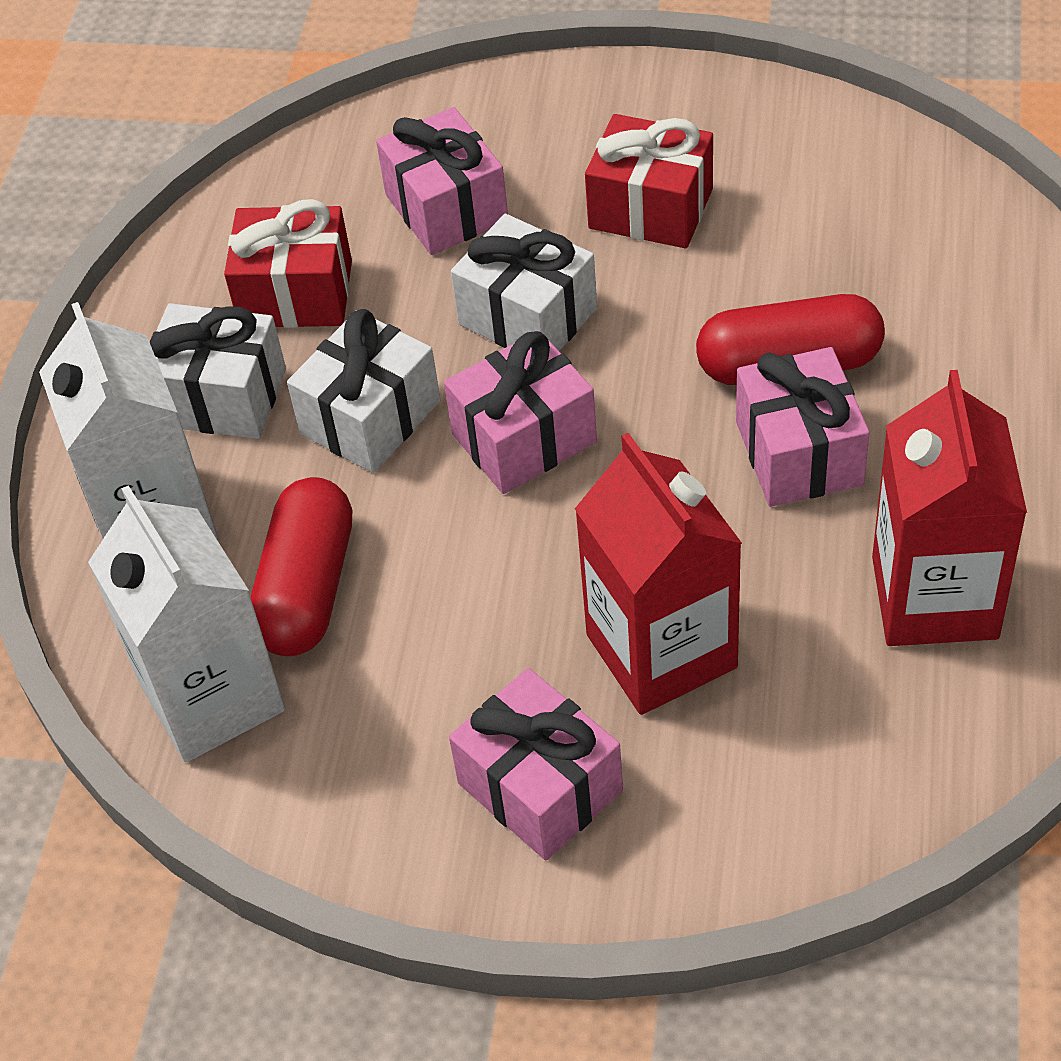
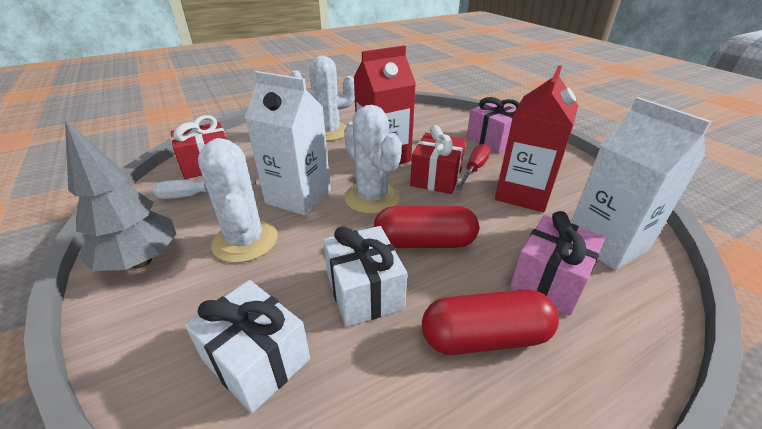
grey tree: none = 0 -> [65,120,177,271] = 1
pink gift: [376,107,508,255] [444,330,597,494] [449,668,623,860] [736,347,870,507] = 4 -> [467,97,520,153] [510,211,605,316] = 2
red screwdriver: none = 0 -> [455,144,491,190] = 1
white cactus: none = 0 -> [198,138,278,263] [290,56,355,141] [344,105,402,214] = 3
white gift: [150,303,286,439] [287,309,440,473] [451,214,597,351] = 3 -> [185,280,310,413] [323,226,407,327] = 2
white screwdriver: none = 0 -> [154,180,256,199] = 1

